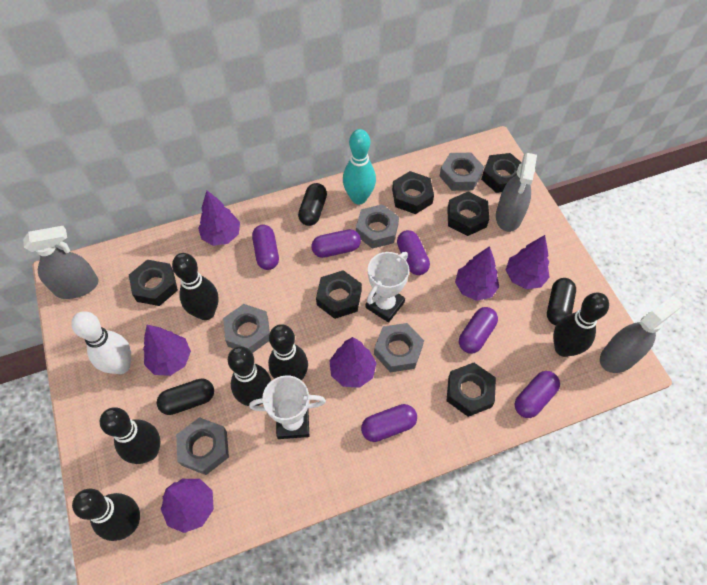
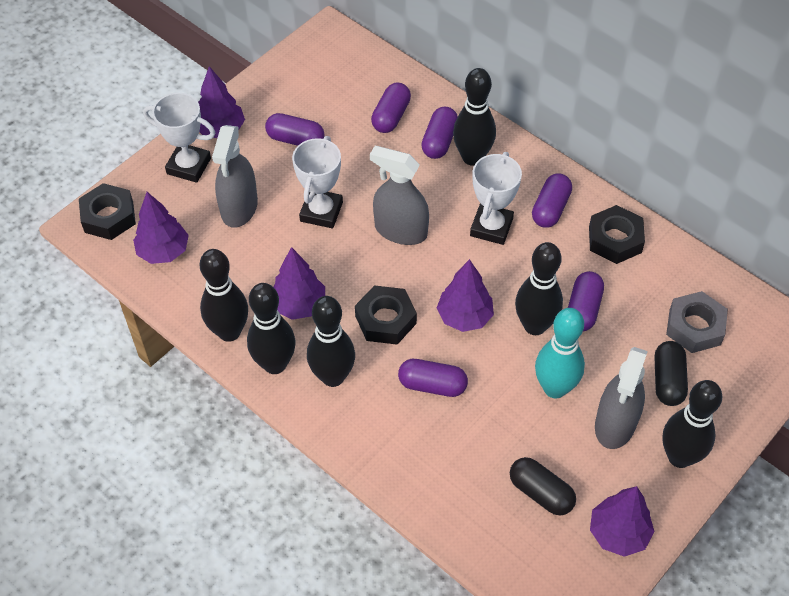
black capsule: [157,378,214,415] [298,183,327,226] [547,278,576,325] = 3 -> [510,457,576,515] [655,341,688,406] = 2
black nut: [129,260,178,306] [316,270,362,319] [392,171,434,214] [447,192,489,236] [447,363,496,417] [481,153,522,193] = 6 -> [79,183,136,240] [355,285,417,345] [589,205,645,264] = 3
grey nut: [176,417,229,475] [223,304,270,353] [356,204,399,249] [374,323,424,372] [440,153,484,191] = 5 -> [666,291,728,353] = 1
purple tree: [143,325,191,376] [161,479,214,533] [198,191,240,246] [329,337,377,388] [455,246,499,301] [506,235,550,289] = 6 -> [133,192,189,264] [198,66,245,138] [274,247,325,320] [437,259,494,332] [590,486,655,557] = 5
white bowling pin: [71,311,131,374] = 1 -> none = 0
white trophy: [249,375,326,439] [366,252,409,323] = 2 -> [143,93,215,183] [292,136,343,228] [470,152,522,245] = 3

